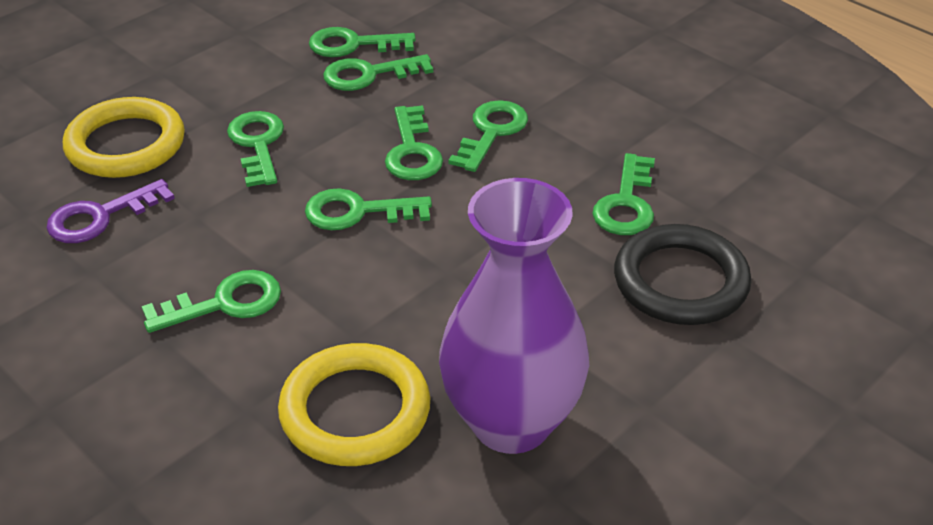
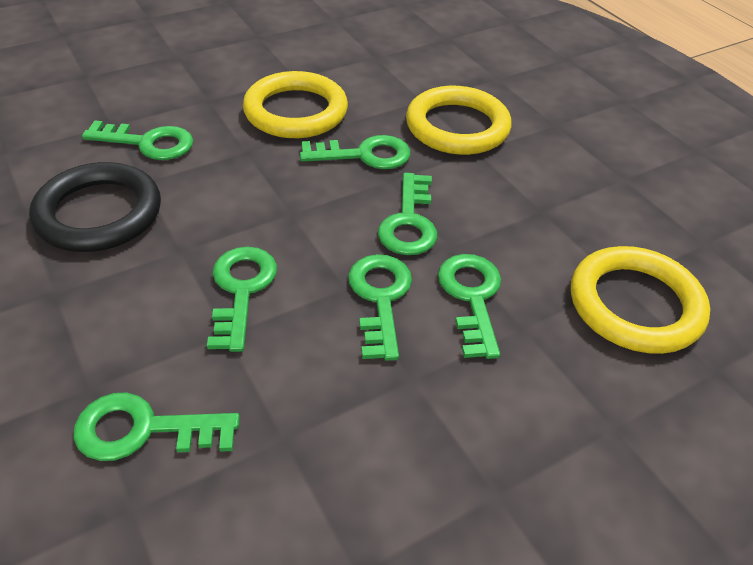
green key: [142,270,281,333] [227,111,284,187] [305,188,432,230] [309,27,416,57] [323,54,433,91] [385,105,443,180] [448,100,528,172] [592,153,655,235] = 8 -> [74,393,240,461] [82,120,193,160] [207,247,277,352] [300,135,410,169] [348,254,412,361] [378,173,437,255] [438,254,501,359] = 7
purple key: [47,179,175,243] = 1 -> none = 0
purple vase: [439,178,589,454] = 1 -> none = 0
yellow ring: [63,97,185,178] [278,343,430,466] = 2 -> [243,71,348,138] [406,86,511,155] [571,246,710,354] = 3

